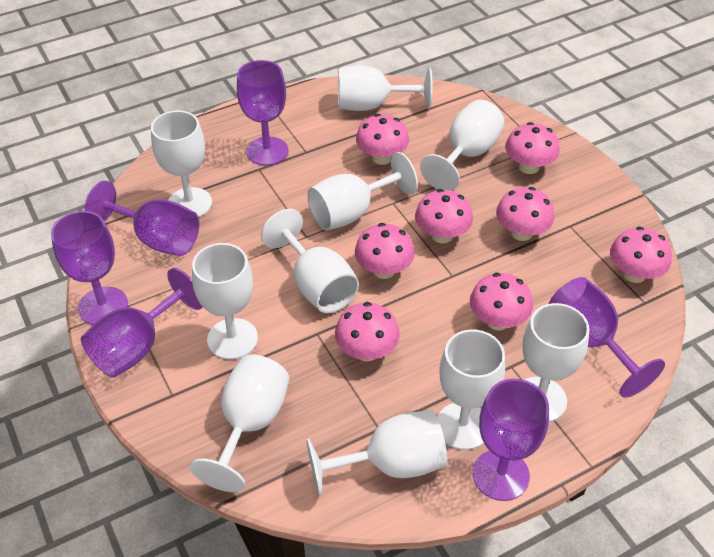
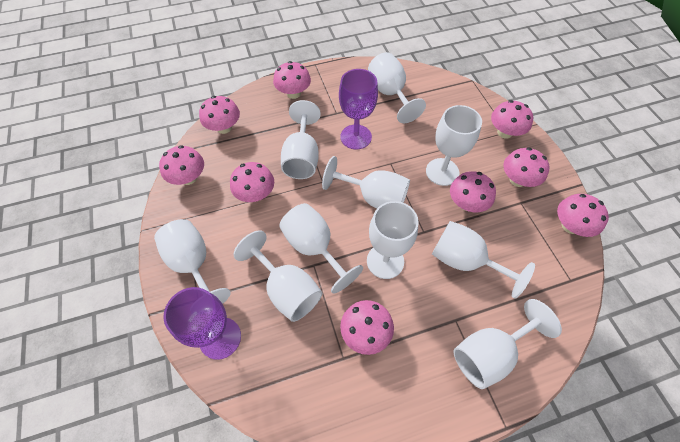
pink mushroom: [335,302,400,361] [355,223,415,279] [356,114,409,165] [415,189,473,243] [470,273,533,331] [496,187,555,241] [505,122,560,174] [610,227,672,283] = 8 -> [159,145,204,185] [199,96,240,134] [230,162,274,202] [273,61,311,99] [340,300,394,355] [450,171,496,212] [491,100,533,139] [503,147,550,187] [557,194,609,237] = 9
purple goblet: [51,211,128,325] [81,268,203,378] [85,181,199,256] [237,60,288,166] [473,379,549,501] [548,277,665,398] = 6 -> [164,287,241,360] [339,69,378,149] = 2

